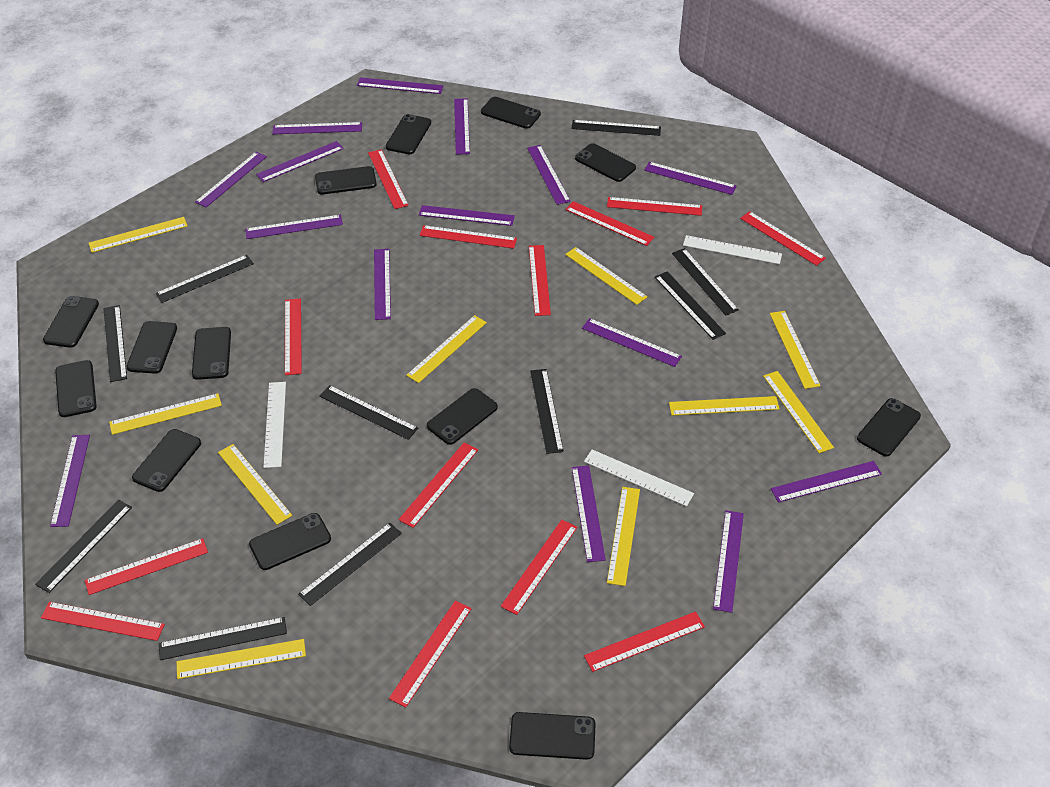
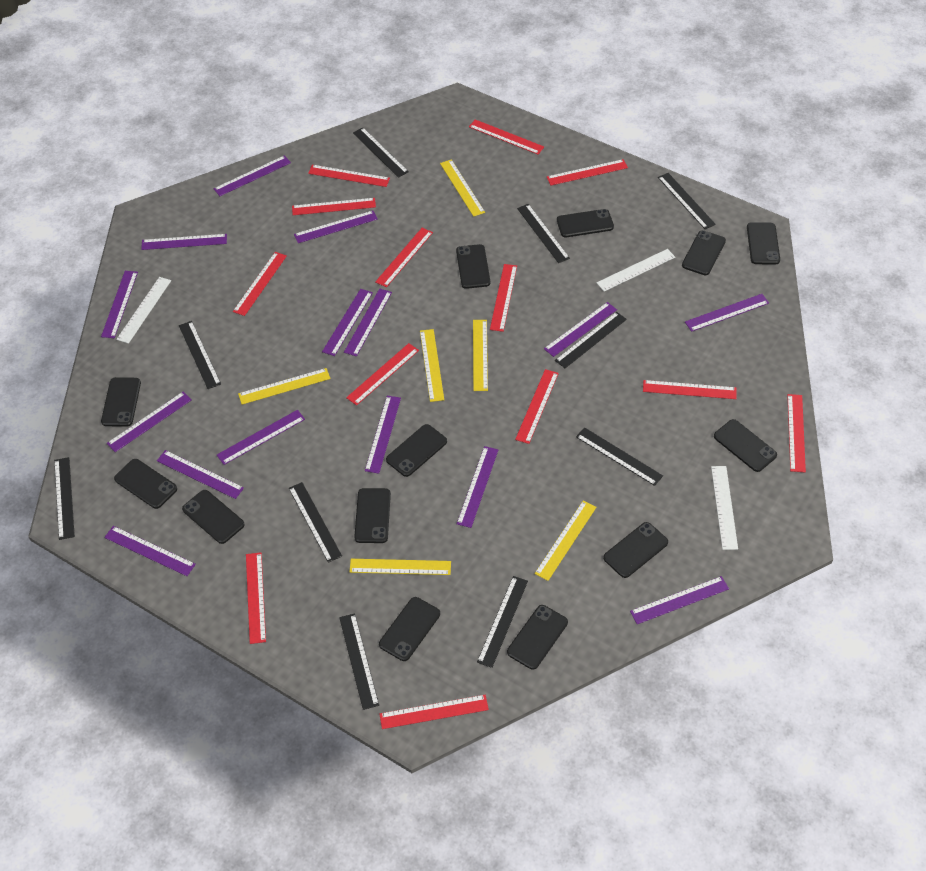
yellow ruler: [89,217,188,253] [109,393,222,435] [177,639,306,679] [218,444,292,525] [406,315,487,383] [565,247,647,305] [607,487,640,586] [669,396,780,415] [763,371,834,453] [770,311,821,389] = 10 -> [238,368,331,405] [349,559,451,575] [420,329,444,402] [440,159,485,217] [473,320,488,391] [535,500,596,581] = 6

